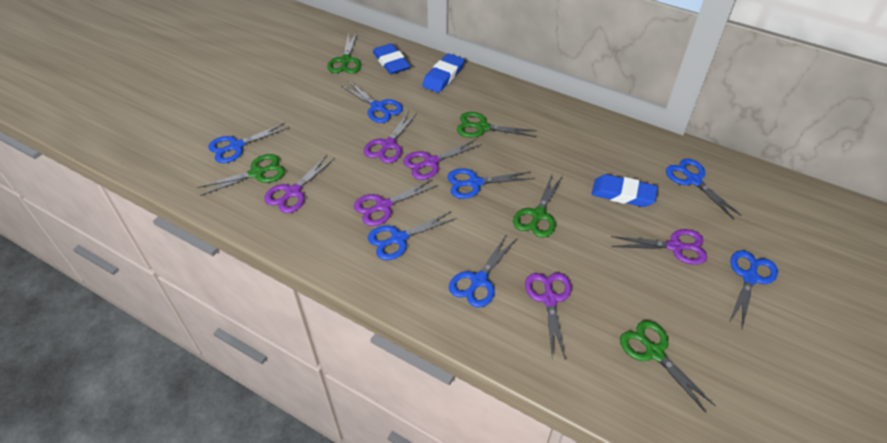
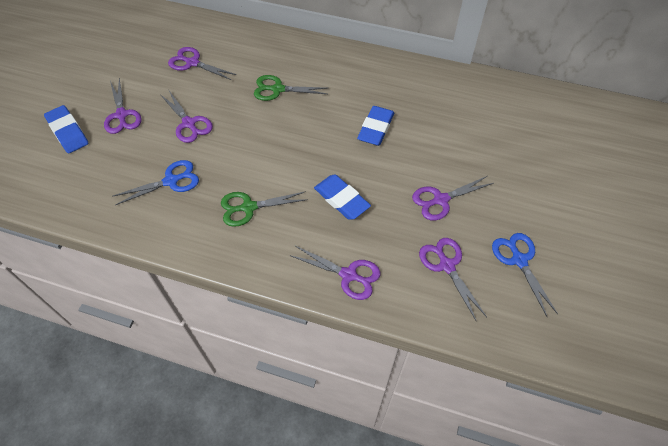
blue scissors: [208,123,290,163] [341,81,403,123] [368,212,457,260] [447,168,533,199] [449,234,517,308] [666,159,742,220] [729,250,778,328] = 7 -> [112,160,199,205] [492,233,558,317] = 2
green scissors: [197,154,285,196] [327,32,361,74] [457,112,536,138] [513,175,563,238] [620,320,716,413] = 5 -> [221,191,308,227] [254,75,328,101] = 2

